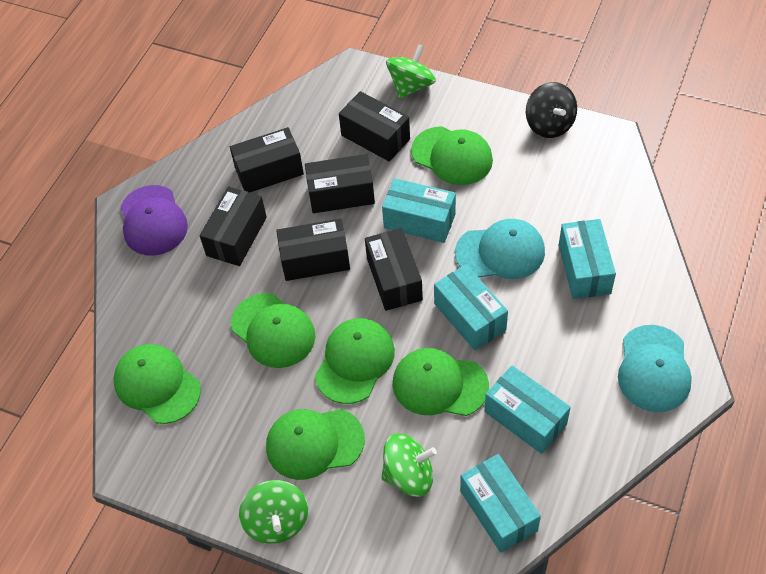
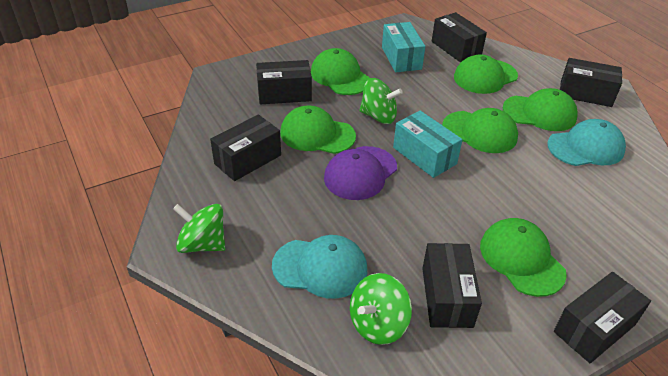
black spinning top: [526,82,577,138] = 1 -> none = 0
turquoise box: [382,178,456,243] [434,264,508,350] [460,454,541,553] [485,365,571,454] [559,219,616,299] = 5 -> [382,22,425,72] [393,111,463,178] = 2

